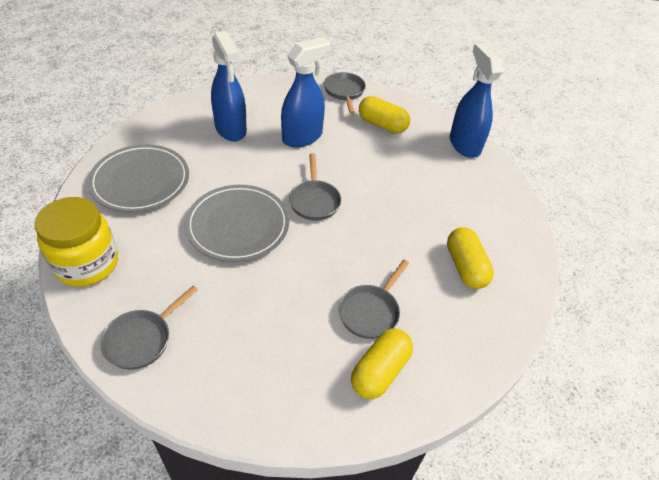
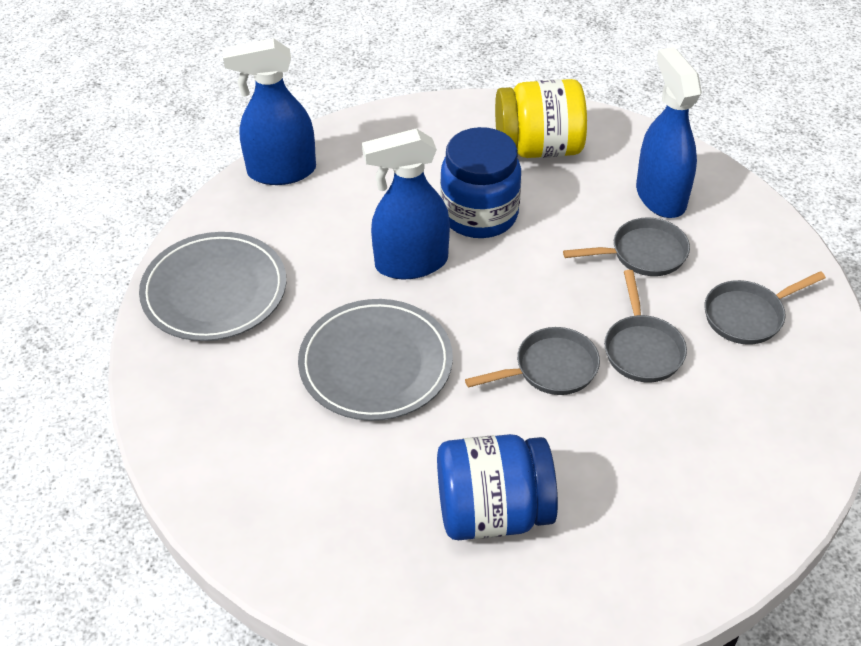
blue jar: none = 0 -> [437,434,558,540] [440,127,521,238] = 2
yellow capsule: [351,329,413,399] [359,96,410,133] [447,227,494,289] = 3 -> none = 0

